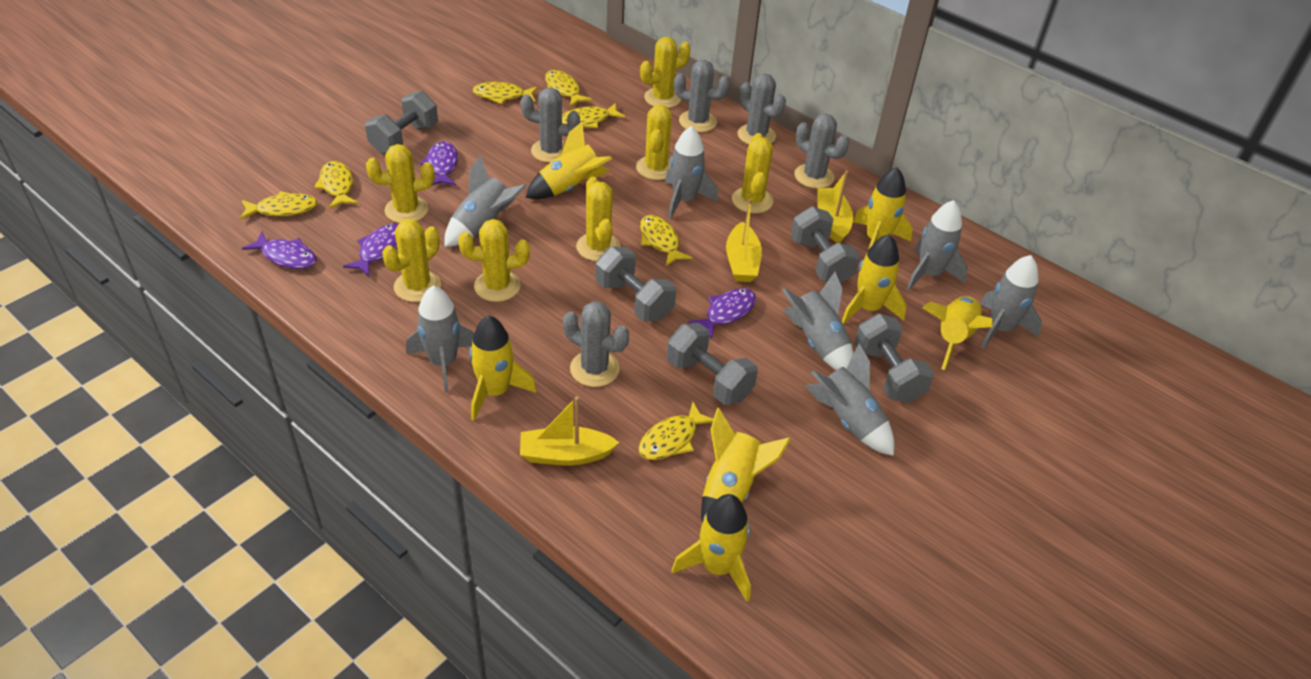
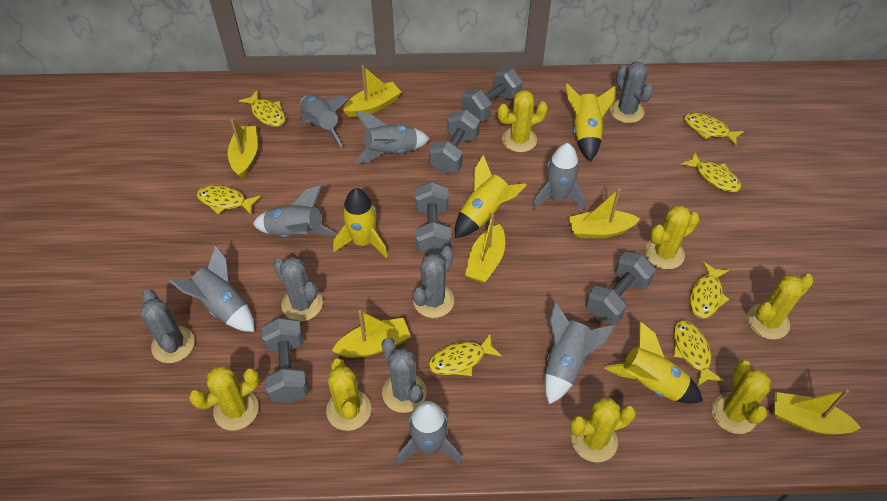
purple fish: [242,232,317,269] [343,224,398,276] [420,141,458,185] [688,288,756,339] = 4 -> none = 0
yellow boat: [520,396,619,466] [726,198,762,282] [817,171,853,243] = 3 -> [228,119,258,178] [332,310,411,358] [342,65,401,117] [465,214,505,283] [569,188,640,238] [773,390,861,434] = 6
yellow rocket: [469,315,537,420] [525,122,612,199] [672,494,751,602] [701,408,791,523] [842,234,907,324] [853,167,913,250] [922,296,993,370] = 7 -> [333,188,388,258] [455,155,526,238] [566,83,615,161] [604,321,703,404] = 4

